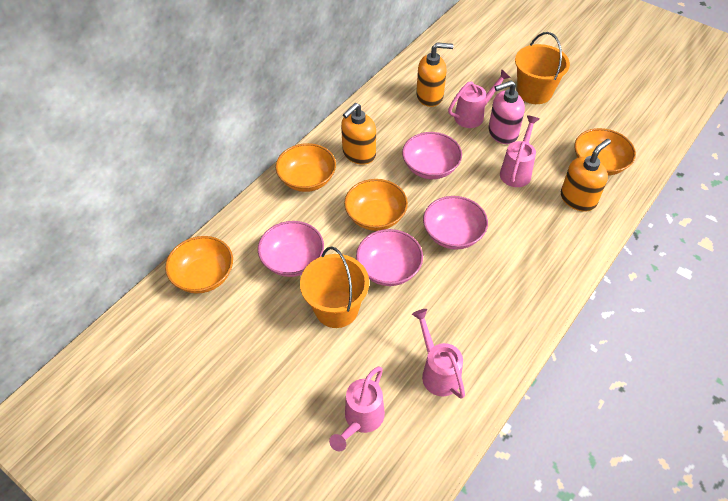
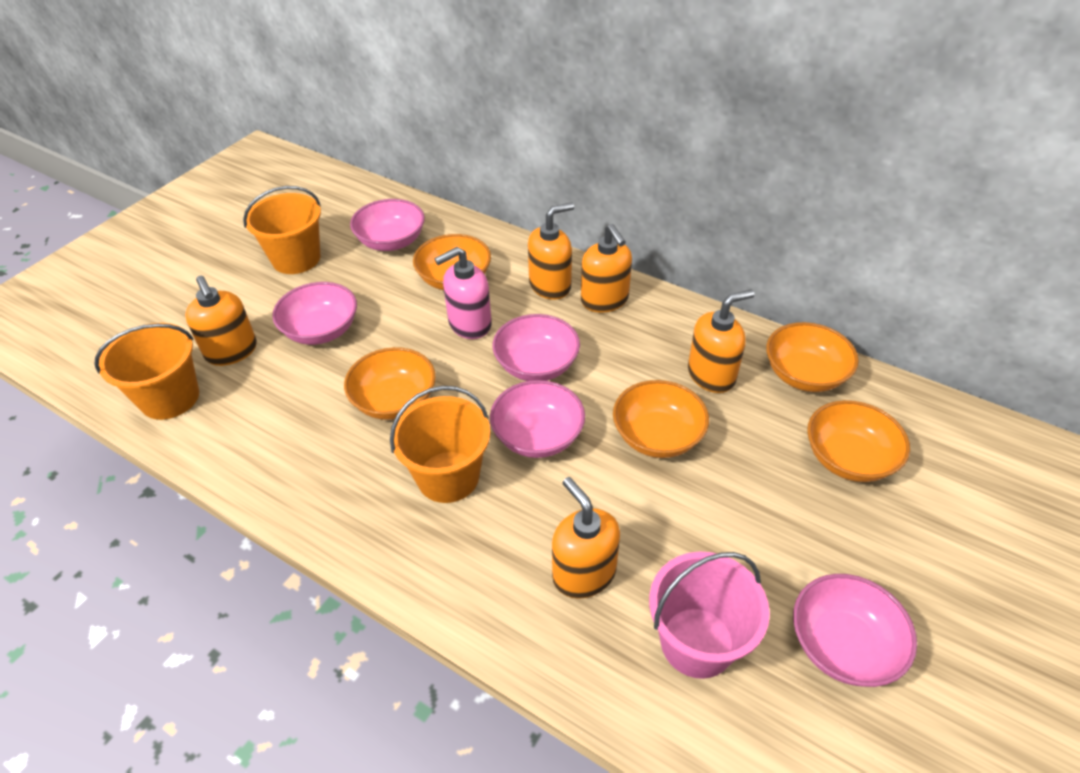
orange bowl: [165,236,233,293] [276,143,336,192] [344,179,408,231] [574,128,636,176] = 4 -> [344,347,436,420] [413,234,491,290] [613,380,709,458] [766,322,859,392] [807,400,910,482] = 5
orange bucket: [300,247,369,328] [515,32,570,104] = 2 -> [95,323,199,420] [243,186,321,274] [390,386,490,503] = 3
orange soap dispenser: [341,103,376,165] [416,42,453,107] [561,139,611,212] = 3 -> [185,276,257,366] [528,202,574,300] [552,477,620,599] [581,224,632,312] [688,290,754,393] = 5
pink bowl: [258,221,324,277] [356,229,423,286] [402,132,462,179] [423,196,488,250] = 4 -> [272,282,357,345] [350,199,425,251] [490,380,585,458] [492,314,580,381] [793,574,917,687] = 5
pink bucket: none = 0 -> [649,552,770,679] = 1
pink watering can: [329,366,385,451] [412,309,465,399] [448,69,511,128] [500,115,539,187] = 4 -> none = 0

